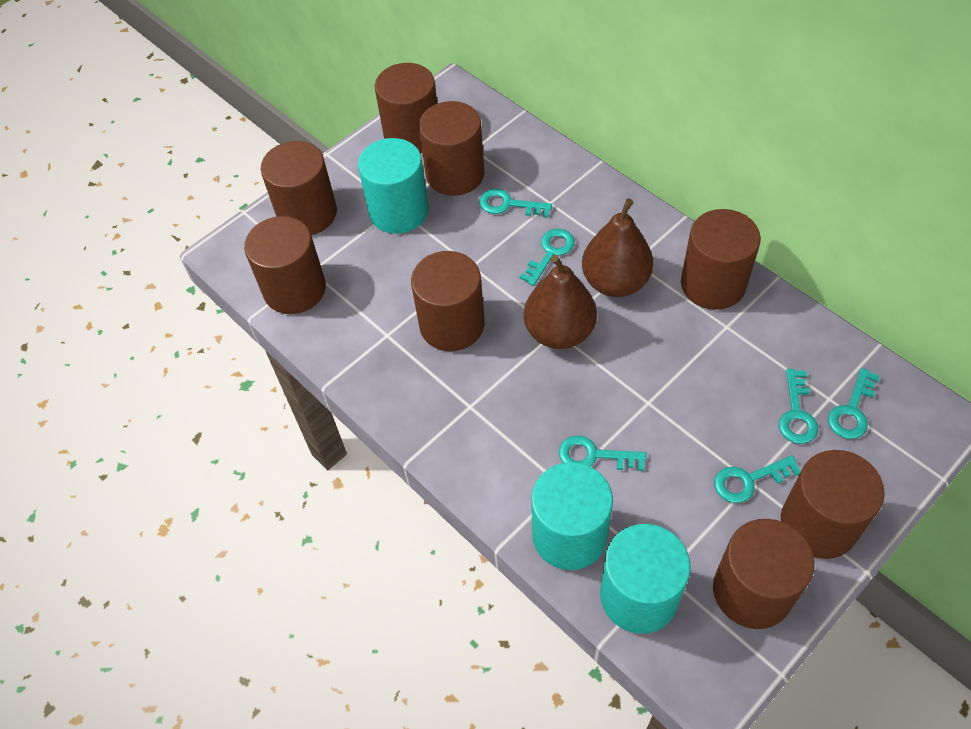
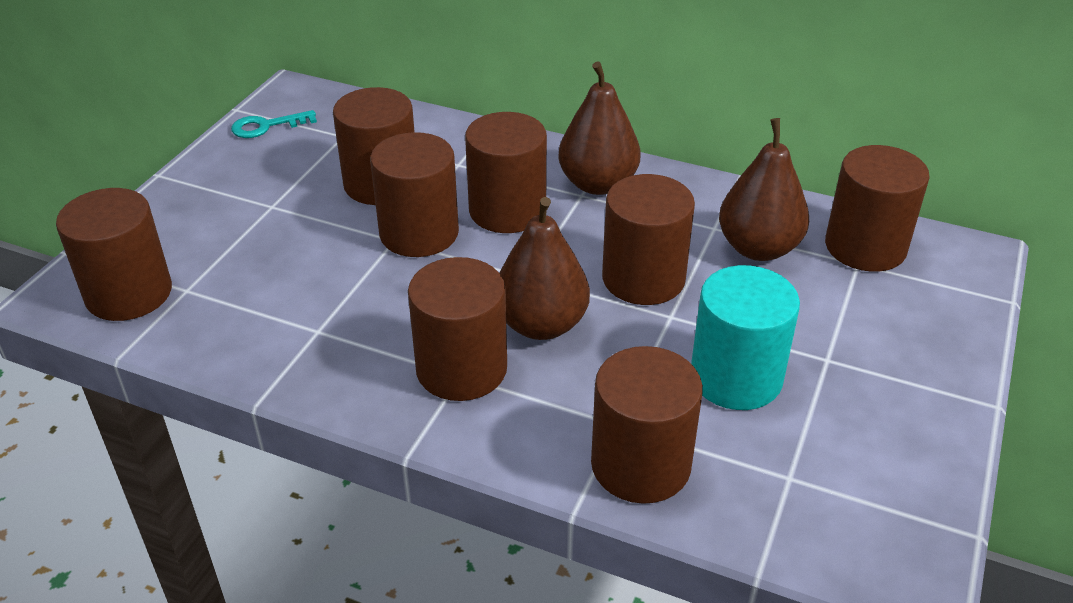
brown pear: [524,255,597,349] [582,198,653,297] = 2 -> [500,197,590,340] [558,61,640,195] [719,118,809,261] = 3
turquoise cylinder: [358,138,429,234] [531,462,613,570] [600,524,691,634] = 3 -> [691,265,800,410] = 1
turquoise key: [479,189,552,218] [520,229,575,286] [559,435,647,471] [714,455,801,503] [779,369,818,444] [828,368,880,439] = 6 -> [231,110,317,138] = 1

